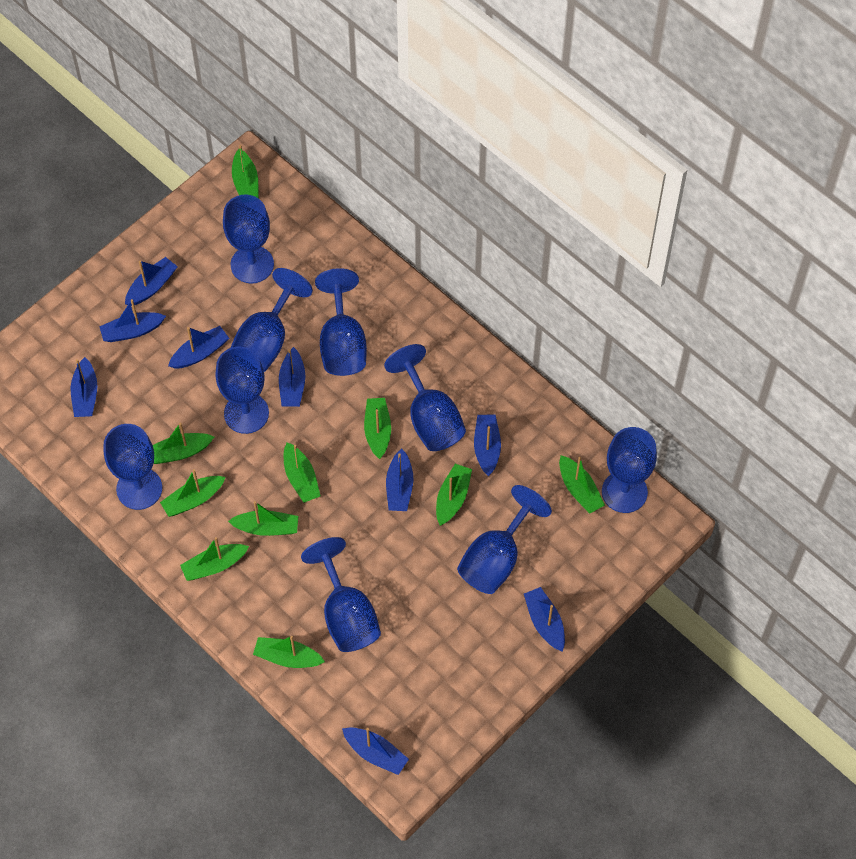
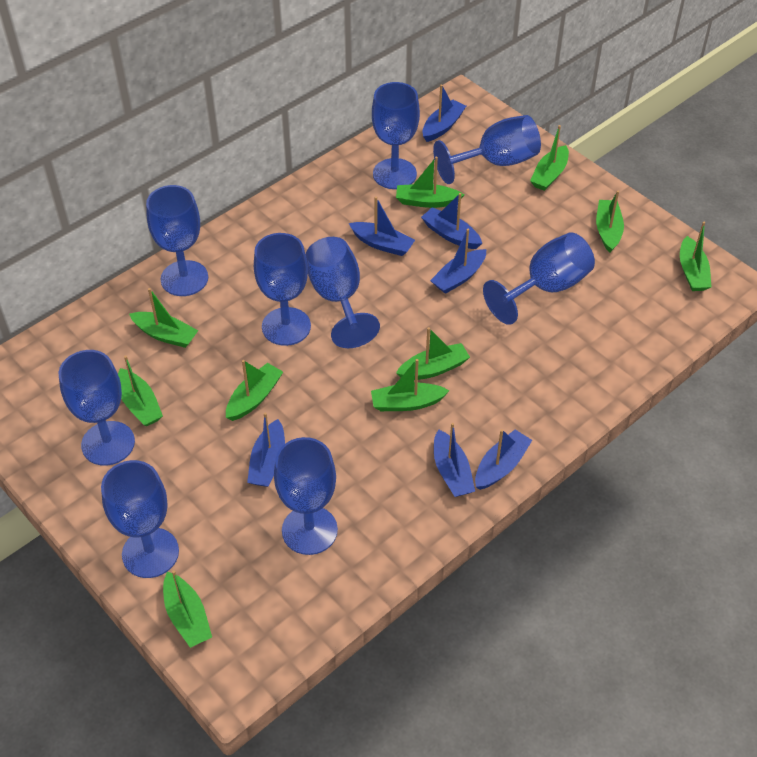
blue boat: [71,357,97,417] [99,299,166,342] [125,257,178,306] [168,326,229,369] [279,347,305,407] [342,727,409,775] [386,448,414,511] [474,414,501,476] [524,587,565,652] = 9 -> [247,412,285,487] [349,197,415,256] [421,193,482,249] [423,84,466,142] [430,229,486,294] [434,423,475,497] [475,429,532,490] = 7

